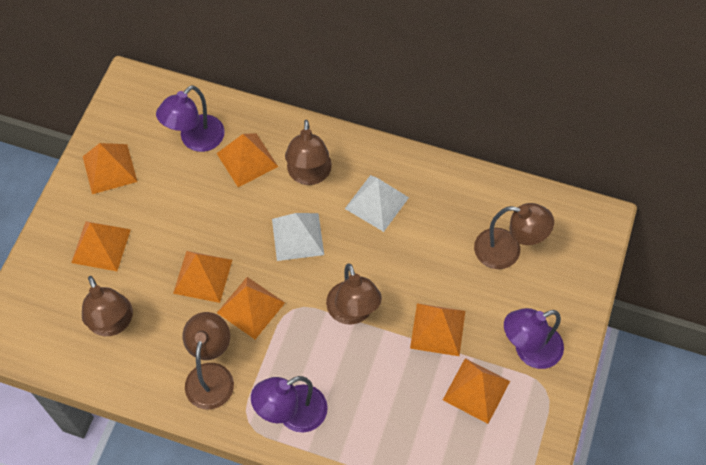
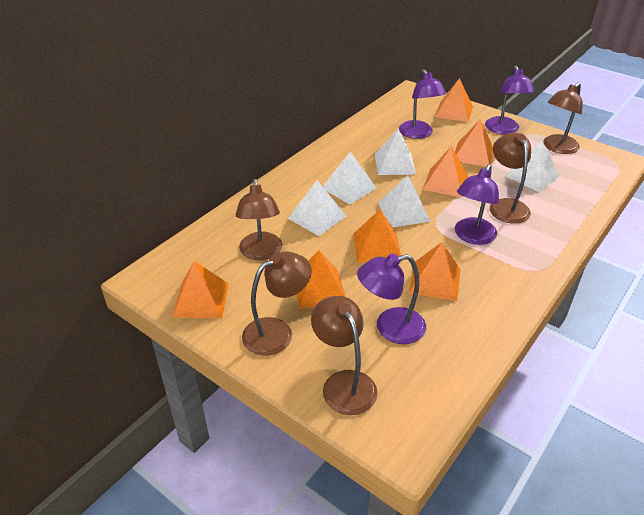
purple lamp: [156,85,225,152] [251,376,328,433] [504,308,564,369] = 3 -> [357,253,426,344] [399,69,446,139] [455,164,499,245] [485,66,535,135] = 4
white pyramid: [272,213,324,261] [345,175,409,232] = 2 -> [288,180,346,236] [322,152,376,205] [375,129,416,175] [378,175,431,227] [506,141,560,192] = 5

